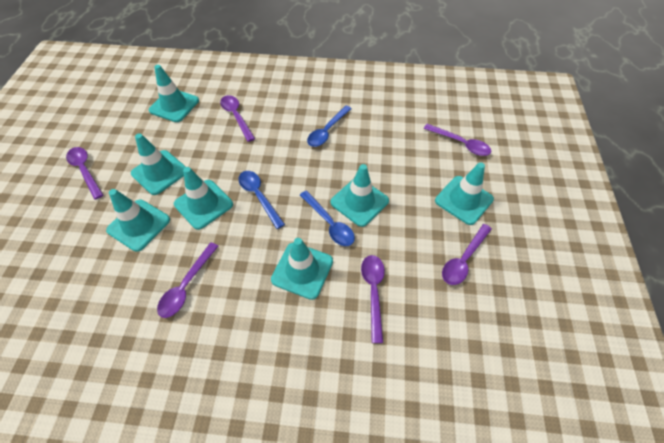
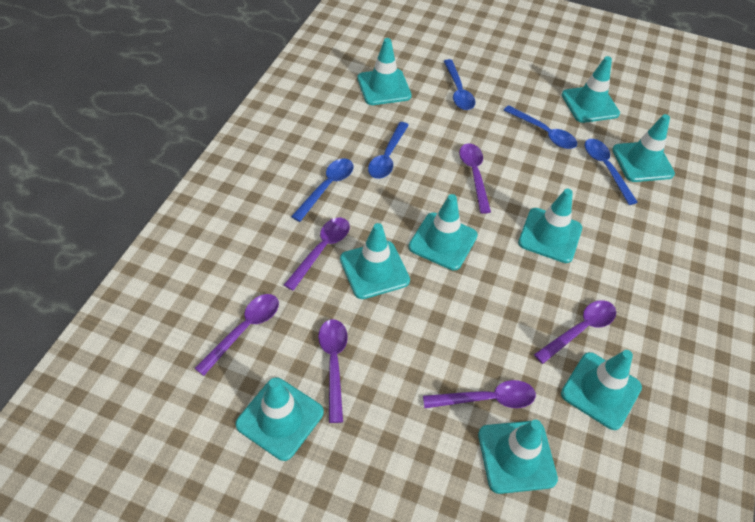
blue spoon: [238,171,285,229] [300,190,355,246] [307,106,352,147] = 3 -> [291,159,354,222] [368,122,409,179] [444,59,475,110] [504,105,577,149] [585,139,638,205] = 5
turquoise traffic cone: [106,189,170,252] [131,133,186,195] [149,65,199,122] [174,167,233,230] [271,238,333,300] [330,164,389,227] [435,162,494,225] = 7 -> [235,378,324,461] [340,223,410,299] [357,38,412,105] [409,194,478,270] [478,419,558,494] [518,189,582,263] [561,350,642,430] [562,56,620,123] [612,114,675,182] = 9

